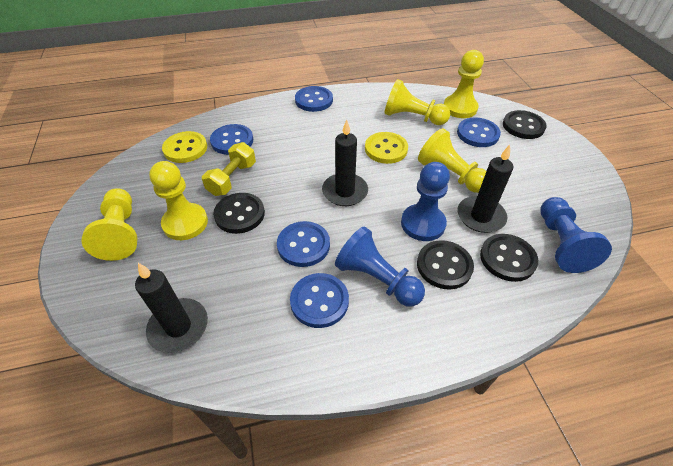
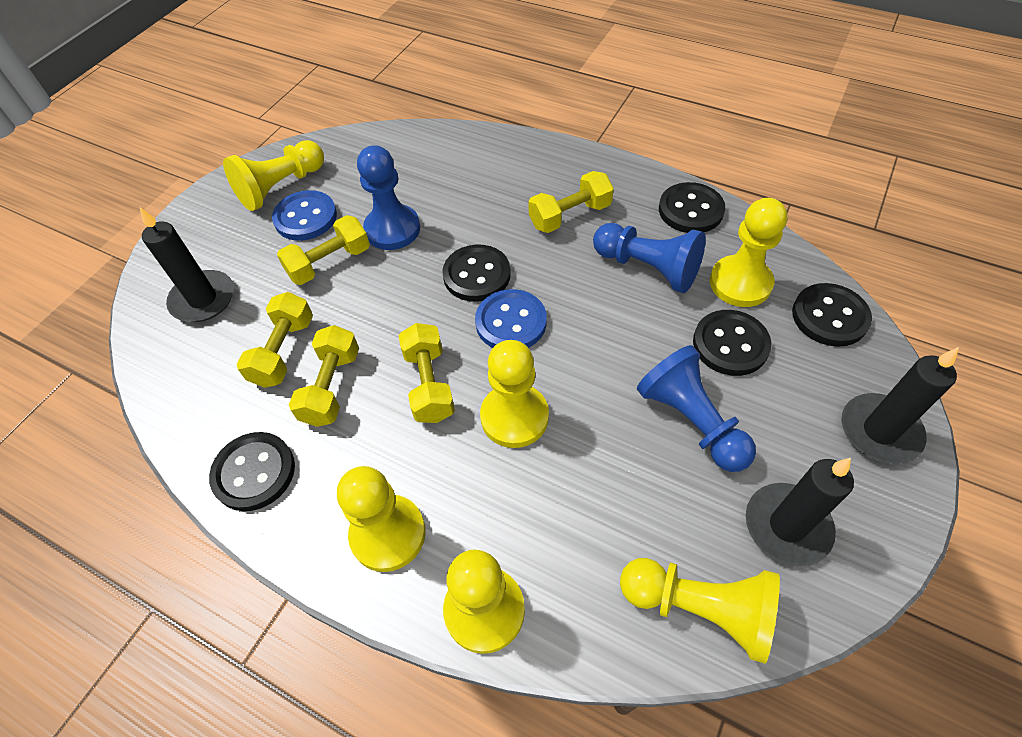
black button: [213,193,265,234] [417,240,474,289] [480,234,538,282] [503,110,547,139] = 4 -> [209,432,295,511] [442,245,511,302] [659,182,725,233] [693,310,772,376] [792,283,872,347] = 5
blue button: [210,124,253,155] [277,221,330,267] [290,273,349,328] [295,86,333,112] [457,118,501,147] = 5 -> [272,190,337,241] [475,289,547,348] = 2
yellow button: [162,131,207,163] [365,132,408,164] = 2 -> none = 0
yellow dumbbell: [202,142,256,196] = 1 -> [237,292,313,388] [277,215,370,285] [289,325,359,427] [399,323,455,423] [528,171,614,233] = 5
yellow pawn: [81,188,138,261] [149,161,208,240] [384,79,450,125] [418,128,486,193] [444,50,484,118] = 5 -> [223,140,324,211] [337,466,426,572] [443,550,525,654] [480,340,549,448] [620,558,780,664] [710,198,787,307] = 6

